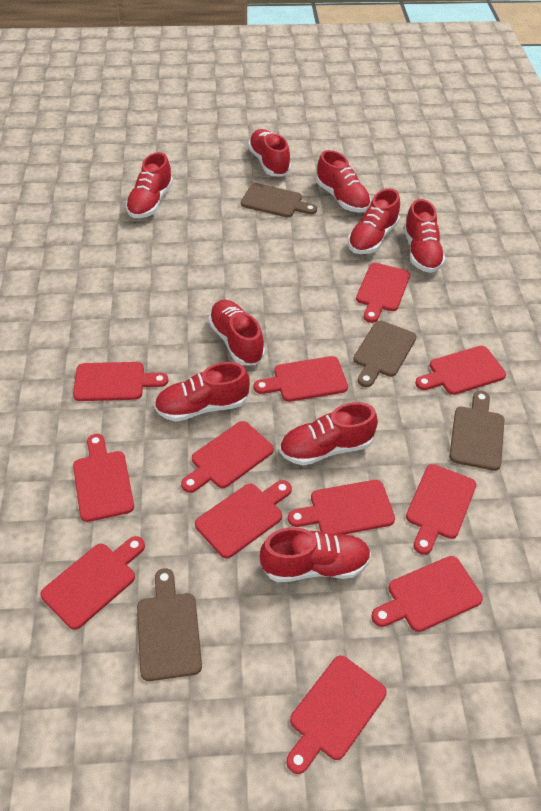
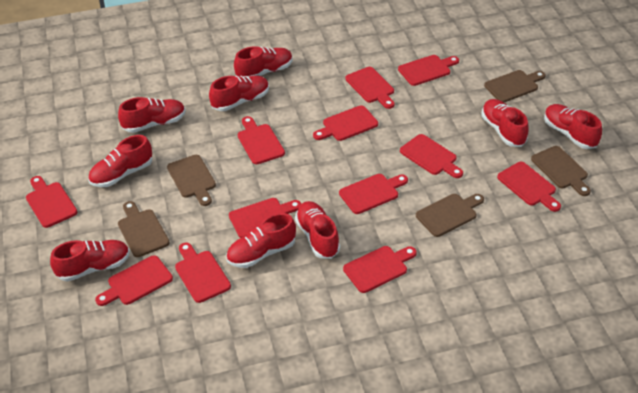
brown cutting board: [137,568,202,681] [241,183,317,217] [353,321,417,387] [449,391,504,471] = 4 -> [118,201,170,257] [167,155,216,206] [416,194,484,237] [484,70,546,102] [531,146,591,196] = 5

